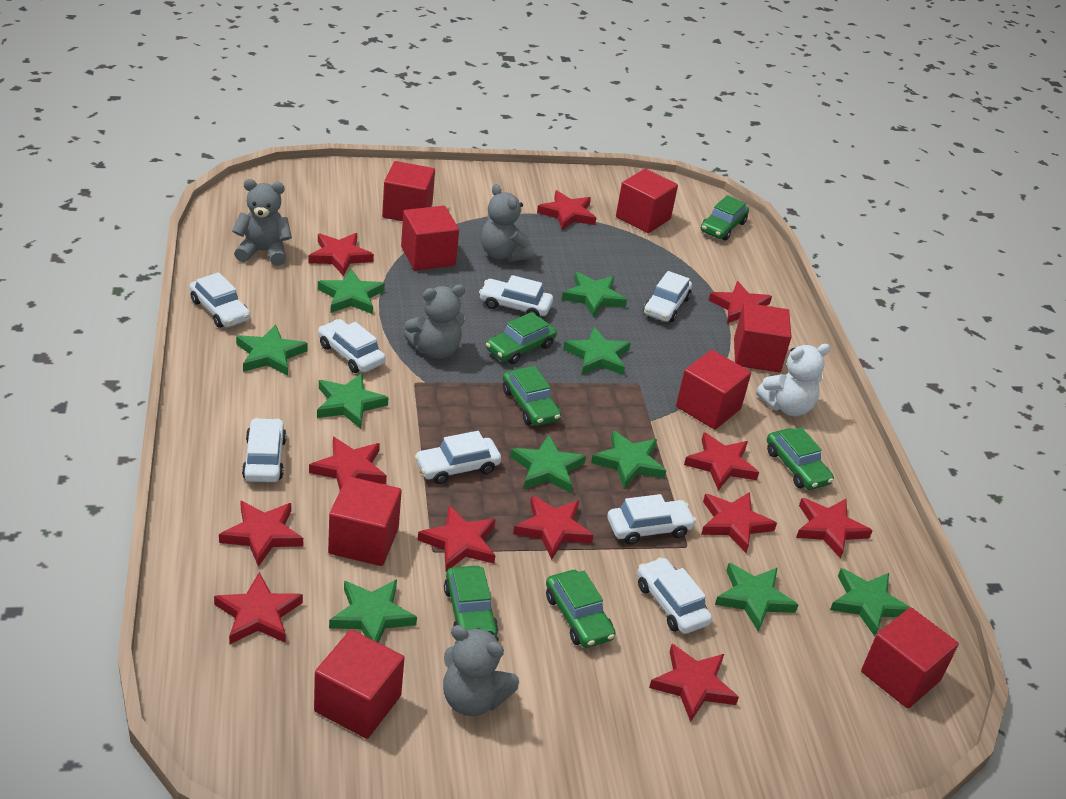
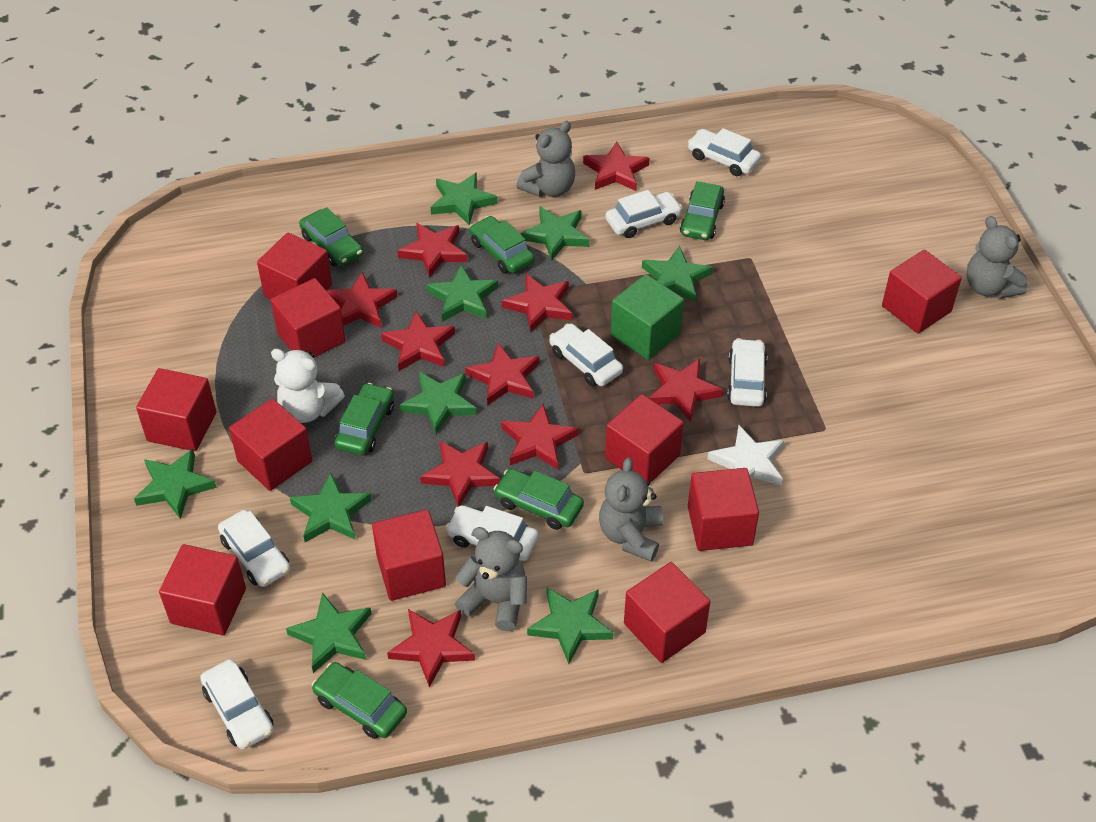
green cube: none = 0 -> [611,274,684,360] = 1
green star: [236,324,308,376] [317,373,389,429] [318,269,385,314] [329,579,417,643] [510,435,586,493] [562,272,627,317] [563,327,631,375] [591,430,666,489] [715,563,798,632] [830,568,910,636] = 10 -> [134,449,217,519] [286,593,372,673] [290,473,372,542] [400,372,477,434] [426,265,498,322] [431,172,498,226] [521,206,590,261] [527,587,614,664] [642,246,713,303] = 9
red cube: [314,630,405,739] [328,476,402,566] [382,161,435,221] [401,206,459,271] [616,169,678,233] [676,350,751,430] [734,303,792,372] [861,607,959,709] = 8 -> [136,368,217,451] [159,544,246,636] [229,398,312,491] [257,233,332,299] [271,278,346,357] [372,509,446,601] [605,394,684,483] [624,562,710,663] [688,468,759,551] [882,250,962,334] = 10
red star: [214,572,303,644] [219,501,303,567] [308,233,374,276] [309,437,387,490] [418,505,496,572] [513,495,594,559] [537,190,596,230] [649,644,739,722] [684,432,759,490] [701,492,777,553] [709,281,772,323] [796,498,873,559] = 12 -> [326,272,398,328] [381,311,455,371] [387,609,475,687] [397,223,468,278] [420,440,500,507] [465,343,539,406] [501,404,578,470] [502,274,572,333] [583,141,650,191] [649,358,723,422] = 10
white car: [189,272,251,328] [242,418,287,482] [318,319,386,373] [415,431,501,484] [479,275,553,317] [607,494,696,545] [637,557,712,634] [644,271,692,322] = 8 -> [200,659,274,749] [218,510,290,587] [446,505,538,561] [549,323,623,386] [605,190,683,238] [688,128,761,176] [727,338,767,407] = 7
white star: none = 0 -> [707,425,784,486] = 1

